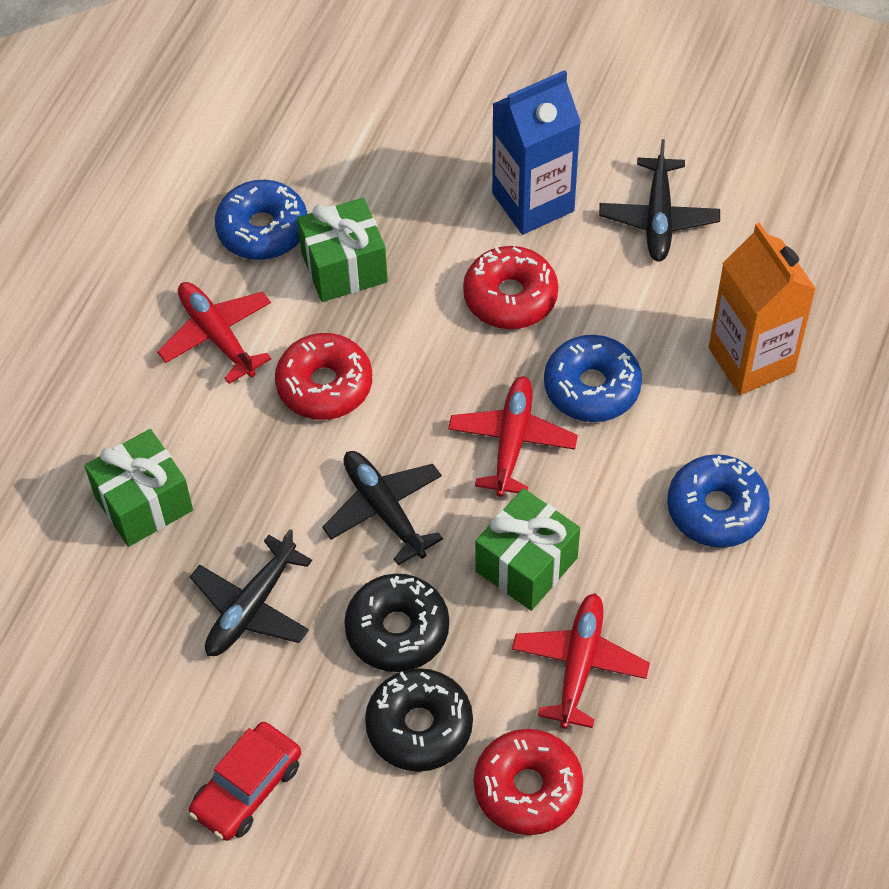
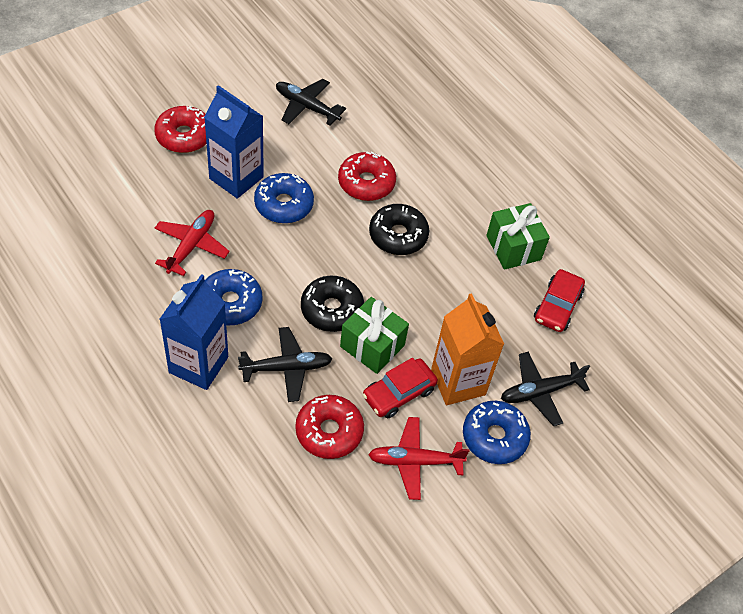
blue carton: [492,70,581,235] = 1 -> [160,274,228,390] [204,85,264,199] = 2
green gift: [84,429,193,547] [297,198,388,302] [475,488,580,611] = 3 -> [340,297,409,374] [486,203,550,270] = 2
red car: [189,722,301,841] = 1 -> [362,358,438,418] [534,269,585,332] = 2
red plane: [157,282,271,384] [448,376,578,497] [512,593,650,729] = 3 -> [154,210,230,276] [368,417,469,500] = 2

